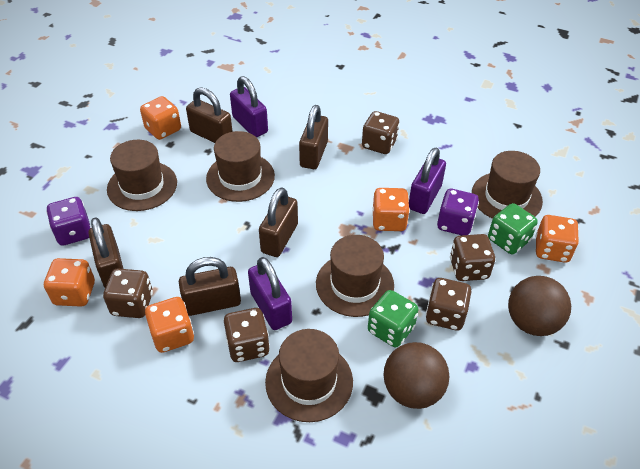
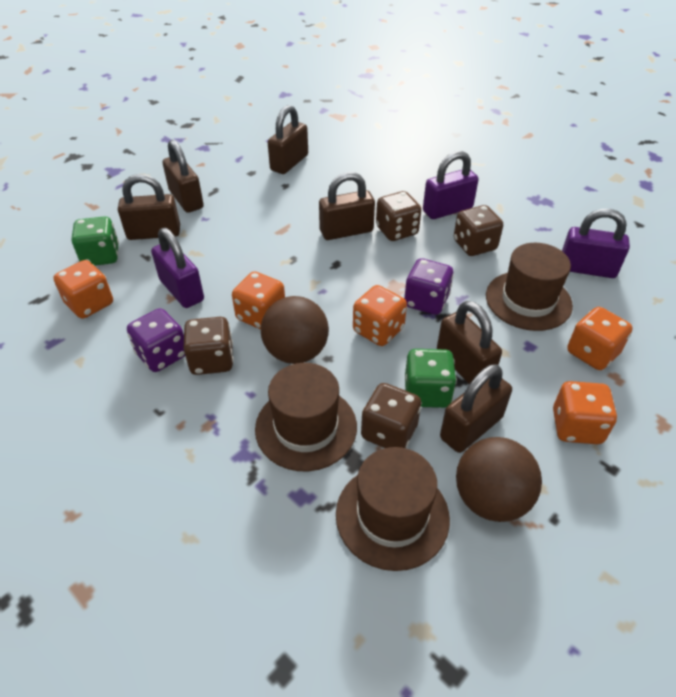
brown dice: [103,269,153,318] [224,308,270,362] [362,111,399,154] [426,278,472,331] [450,234,495,281] = 5 -> [184,317,234,375] [361,383,421,448] [376,191,421,241] [454,205,503,256] = 4
brown hat: [107,140,177,211] [206,131,275,202] [265,329,353,422] [316,235,394,317] [472,151,543,219] = 5 -> [255,363,357,471] [336,447,450,571] [486,243,573,331] = 3
brown padlock: [88,217,123,287] [179,257,241,316] [186,87,233,143] [259,187,298,257] [299,105,328,169] = 5 -> [118,174,180,240] [163,140,204,213] [268,105,308,174] [319,172,375,240] [437,301,502,384] [440,365,512,453] = 6

